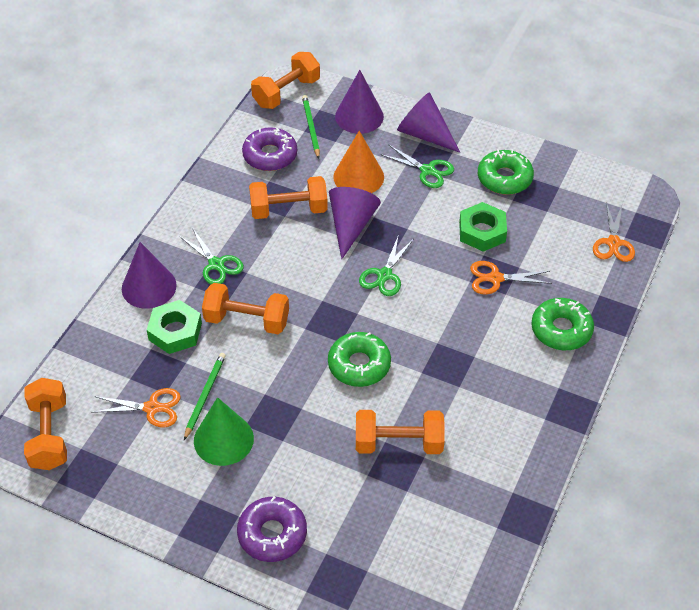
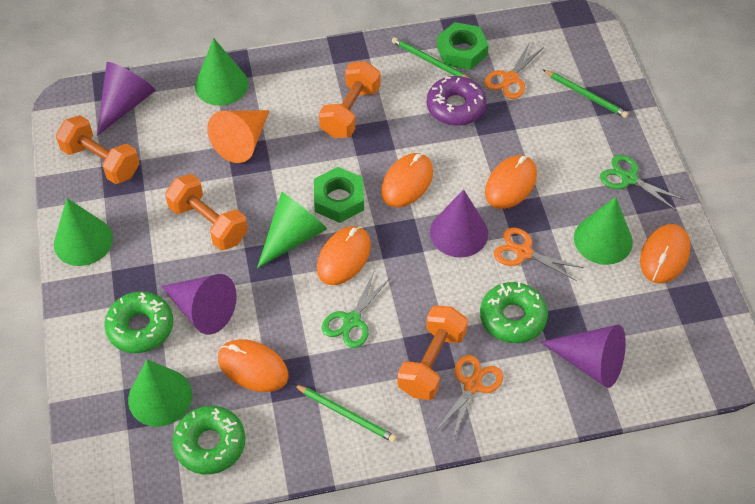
green cone: [194,397,254,466] = 1 -> [54,198,113,266] [128,360,192,427] [195,38,248,106] [257,192,327,268] [574,197,633,265] = 5
green pencil: [184,353,226,440] [302,95,320,159] = 2 -> [294,384,397,443] [392,37,470,79] [543,70,628,118] = 3
green scissors: [179,228,244,284] [359,235,413,296] [380,145,454,188] = 3 -> [322,272,391,348] [600,155,685,211] = 2
orange dumbbell: [24,378,67,470] [202,283,289,334] [249,176,328,219] [251,52,320,109] [356,410,445,454] = 5 -> [56,115,140,184] [165,174,248,250] [319,61,380,138] [397,305,468,400] = 4
orange mouse: none = 0 -> [218,339,289,392] [317,226,371,285] [381,153,433,207] [485,155,537,209] [640,224,691,284] = 5
purple donut: [237,496,307,562] [242,127,297,171] = 2 -> [427,76,486,126] = 1

